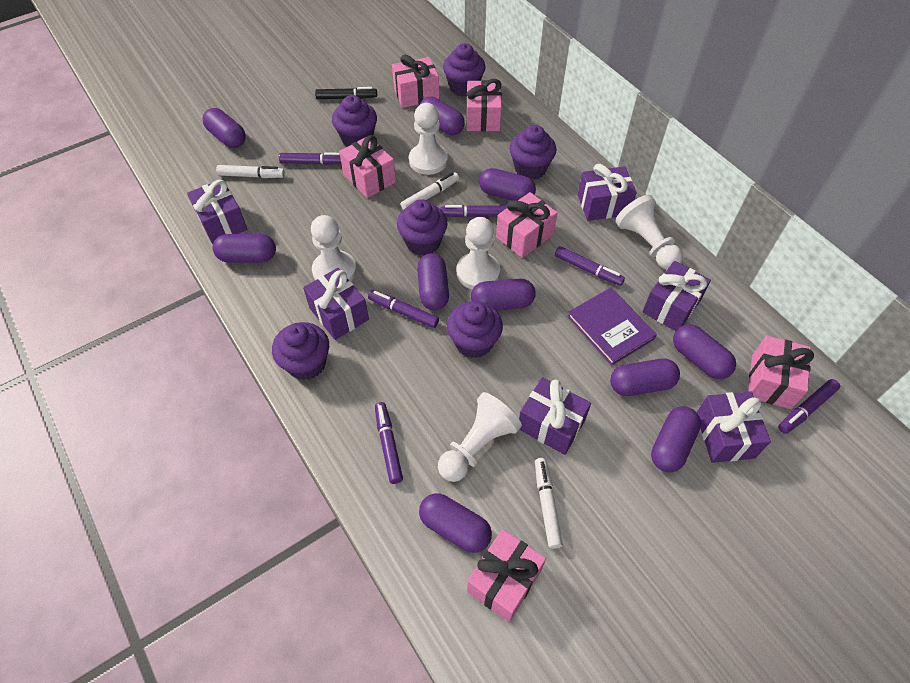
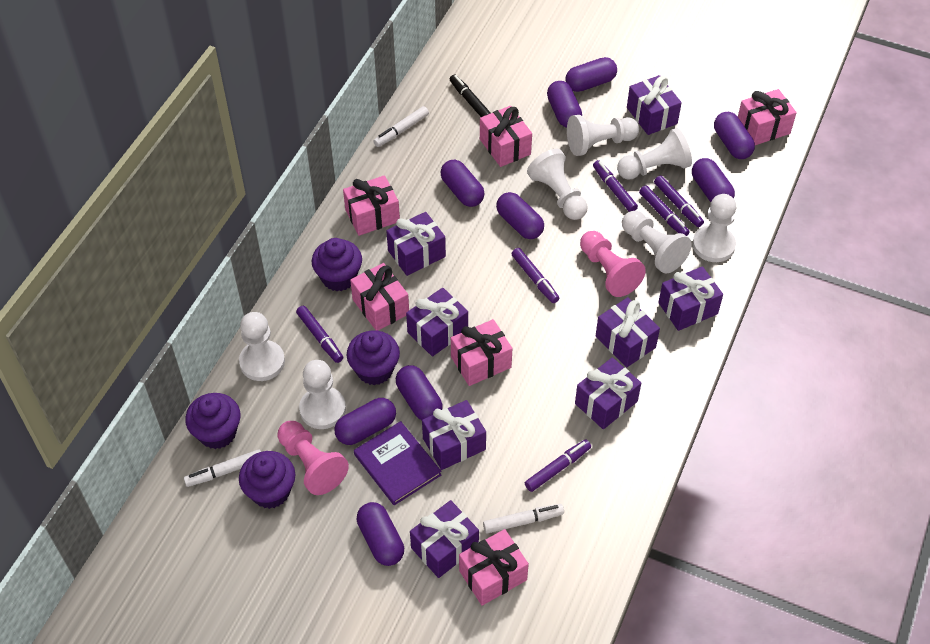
pink pawn: none = 0 -> [278,421,349,495] [580,231,646,297] = 2
purple capsule: [202,108,246,148] [213,234,276,262] [417,253,449,310] [419,493,492,553] [420,97,465,135] [471,279,536,310] [479,168,536,201] [610,358,680,396] [651,407,701,472] [673,324,736,379] = 10 -> [334,398,396,445] [357,502,404,566] [396,365,443,420] [441,160,484,207] [496,192,544,239] [547,81,582,128] [566,57,617,92] [692,158,735,202] [714,112,755,159] = 9
purple cupcake: [272,322,329,380] [332,95,377,147] [397,199,448,255] [443,43,486,97] [447,301,503,358] [510,125,556,180] = 6 -> [185,393,241,449] [239,451,295,509] [312,238,362,291] [346,330,400,385] = 4
purple gift: [187,179,247,244] [303,268,369,340] [519,377,591,455] [578,164,637,221] [642,261,711,331] [697,391,771,463] = 6 -> [386,212,446,276] [406,288,468,356] [410,500,479,578] [422,400,486,470] [575,357,641,429] [596,297,660,367] [627,75,682,135] [658,266,723,331] = 8
white pawn: [311,215,356,281] [409,103,448,175] [438,392,522,482] [456,217,500,290] [616,195,683,270] = 5 -> [239,312,285,381] [299,360,346,429] [527,149,588,220] [567,115,639,156] [617,128,692,180] [622,211,692,273] [693,194,736,262] = 7

